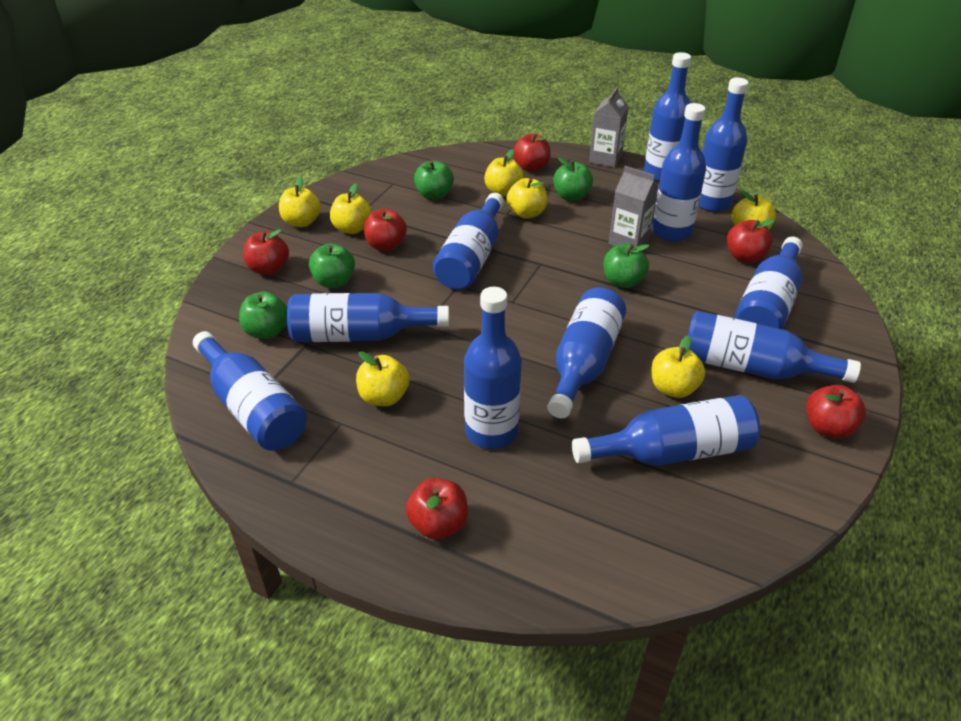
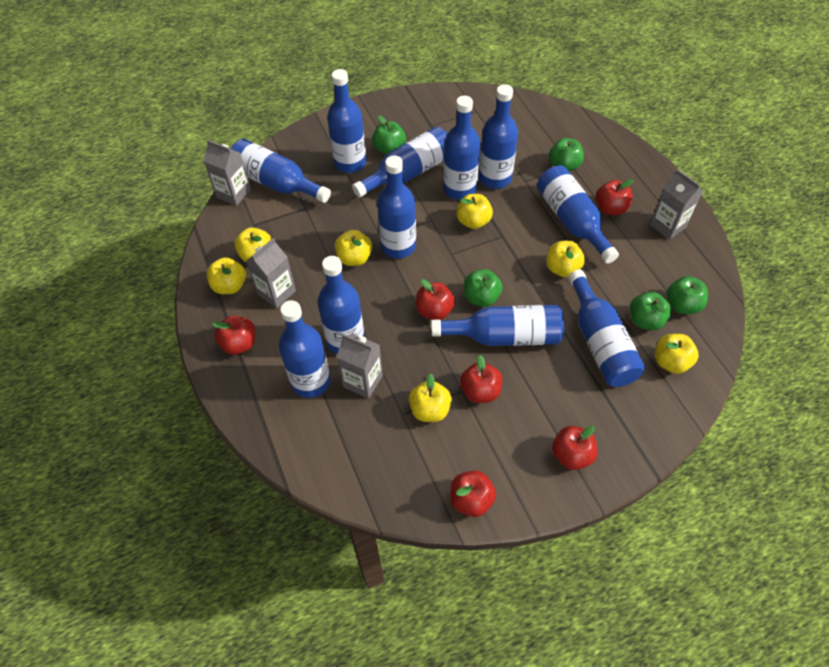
grey carton: [589,87,629,168] [608,166,658,246] = 2 -> [204,140,251,206] [246,238,296,308] [336,333,383,399] [650,169,703,240] = 4

